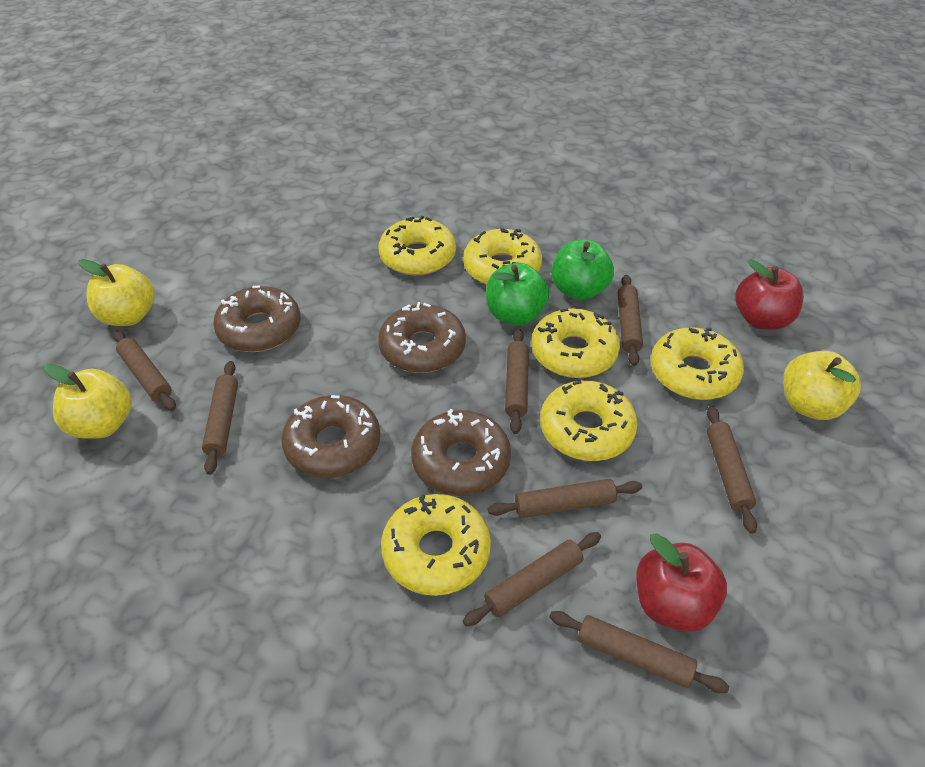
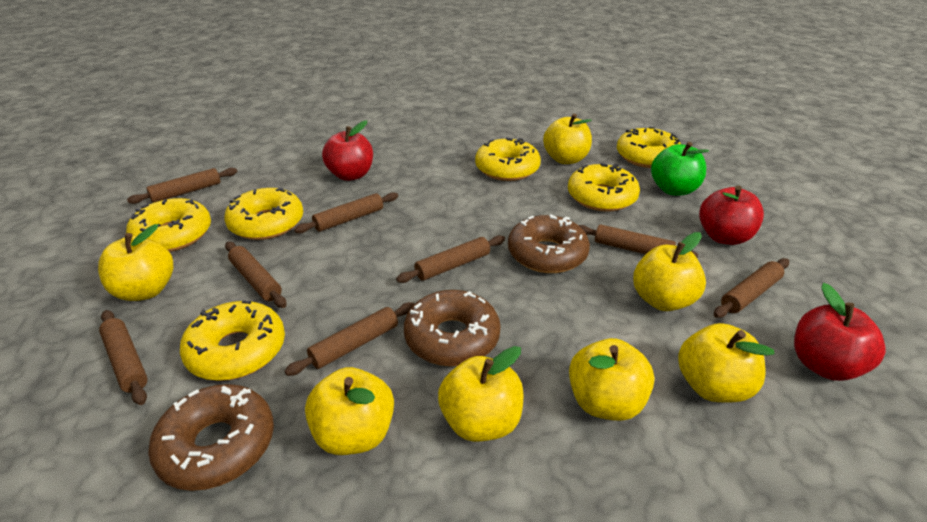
brown donut: [213,285,301,352] [281,395,380,478] [378,302,466,373] [411,409,511,496] = 4 -> [148,384,274,491] [404,290,501,366] [508,214,590,273] = 3
green apple: [486,263,549,325] [551,240,614,300] = 2 -> [651,142,709,196] = 1
red apple: [636,533,727,632] [736,259,804,330] = 2 -> [322,120,373,181] [699,185,764,245] [794,283,886,381] = 3
yellow apple: [44,364,132,439] [78,259,155,326] [783,351,861,420] = 3 -> [98,224,173,301] [305,367,394,455] [438,346,524,442] [543,114,592,164] [569,338,654,421] [633,232,706,311] [678,323,775,402] = 7

